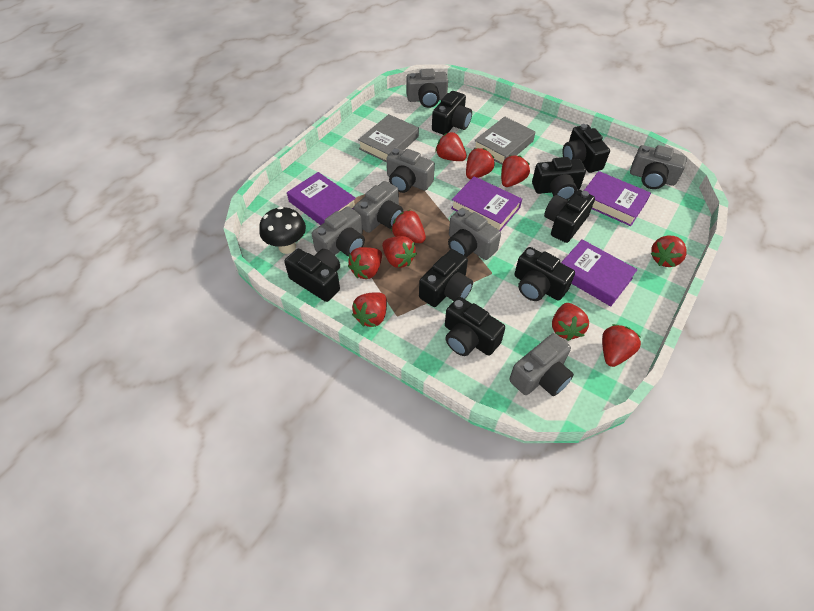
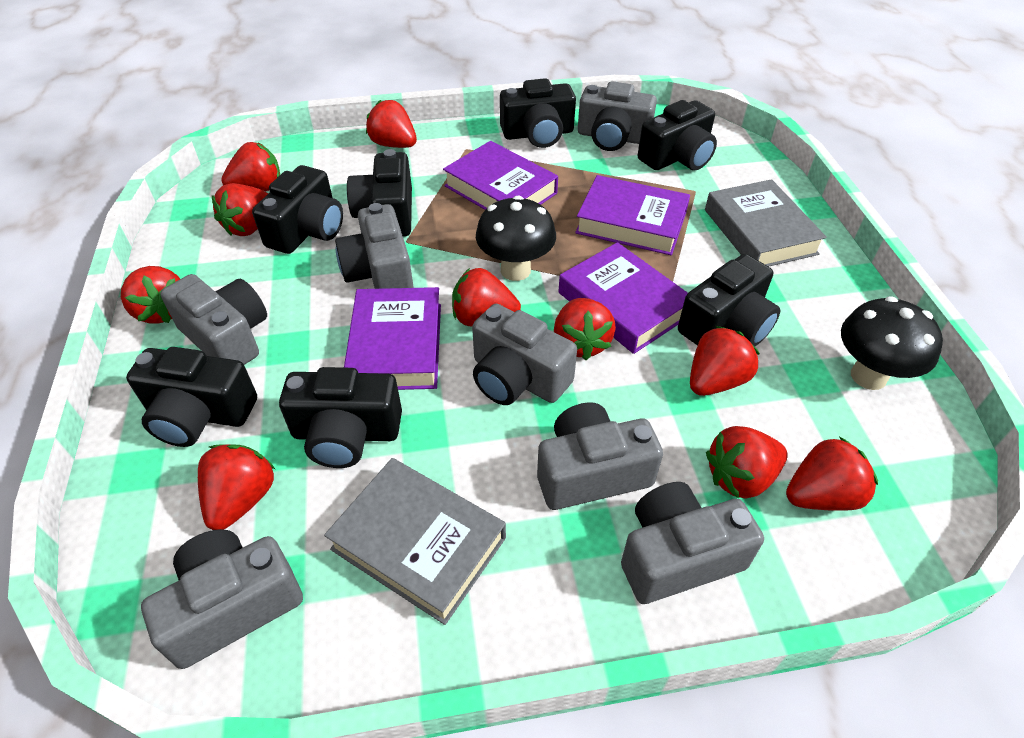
black camera: [284,249,340,302] [419,249,473,307] [432,91,472,135] [445,297,505,356] [514,247,575,301] [532,157,586,200] [544,190,595,243] [562,124,610,173] = 8 -> [126,347,257,447] [252,165,343,254] [279,367,402,468] [347,149,412,237] [500,78,576,148] [638,100,717,170] [678,254,780,346] = 7
black mushroom: [259,206,306,254] = 1 -> [476,195,556,281] [841,296,943,390] = 2

